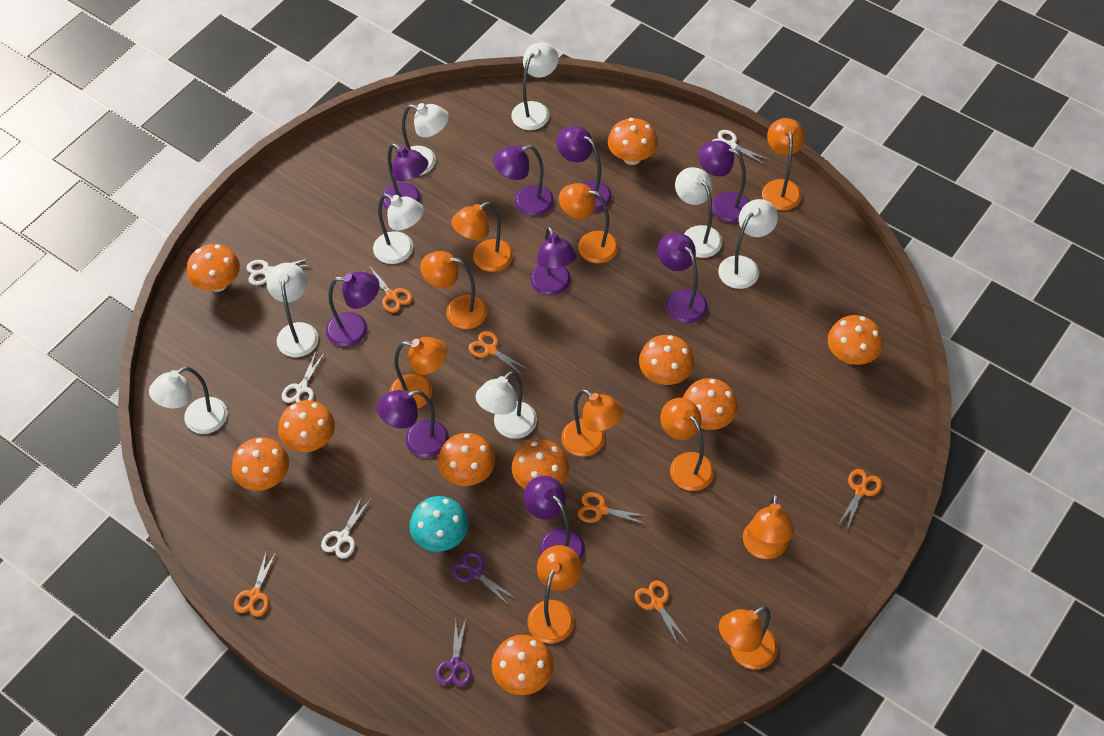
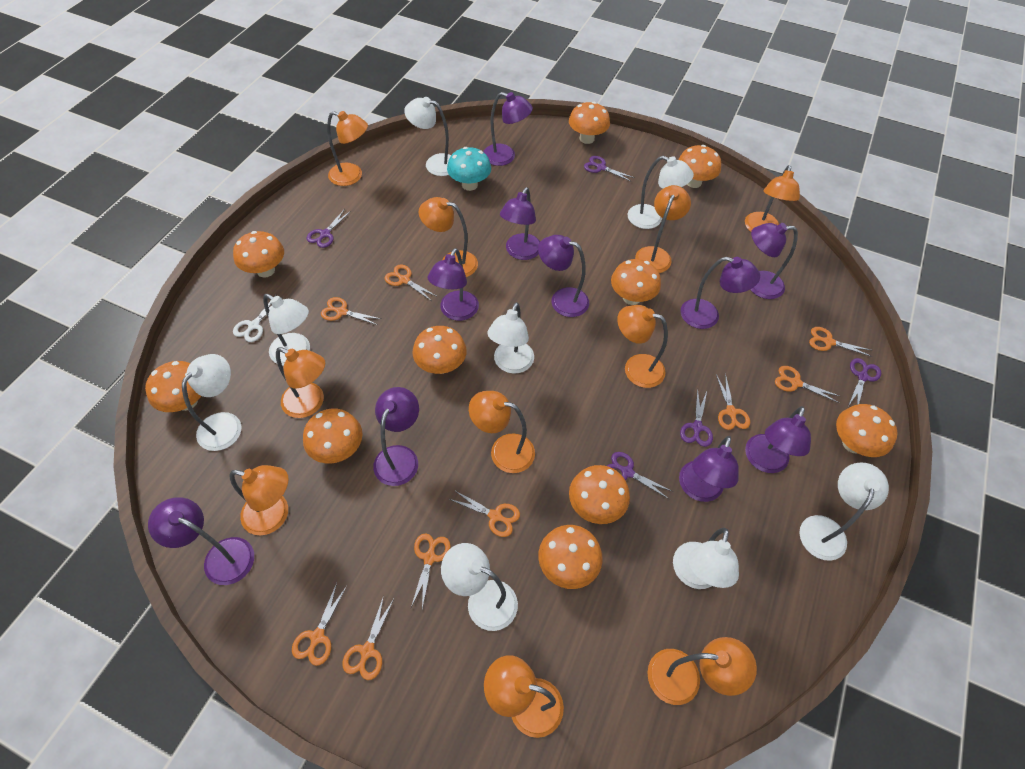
orange scissors: [234,550,276,617] [362,267,413,313] [468,331,529,375] [578,492,648,524] [635,580,688,646] [838,469,882,529] = 6 -> [292,583,347,666] [321,297,381,325] [342,596,394,680] [384,265,438,300] [411,533,451,609] [449,490,520,537] [716,373,750,430] [775,366,841,403] [809,327,872,357] = 9
purple lamp: [326,272,379,347] [377,390,449,458] [381,143,428,210] [493,145,554,216] [523,476,585,560] [530,226,576,296] [557,126,612,212] [658,232,708,323] [698,140,750,223] = 9 -> [148,497,254,585] [373,387,419,486] [428,248,479,321] [483,92,533,166] [500,187,540,260] [538,235,589,317] [679,436,739,502] [681,257,760,329] [745,406,811,473] [750,223,798,299] = 10
purple scissors: [436,619,472,687] [451,551,516,604] = 2 -> [307,209,351,248] [584,156,635,182] [607,452,672,499] [680,389,713,447] [848,358,881,406] = 5
white scissors: [246,258,310,285] [282,352,325,403] [321,496,371,558] [712,130,769,165] = 4 -> [233,295,283,342] = 1

